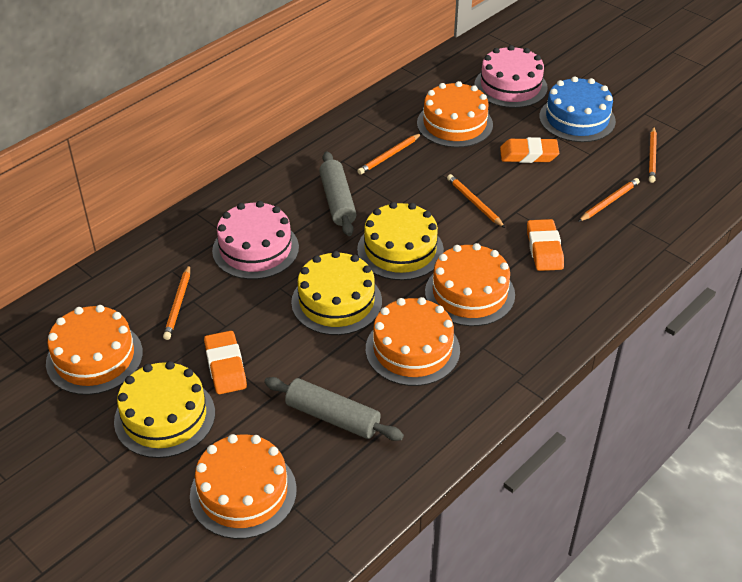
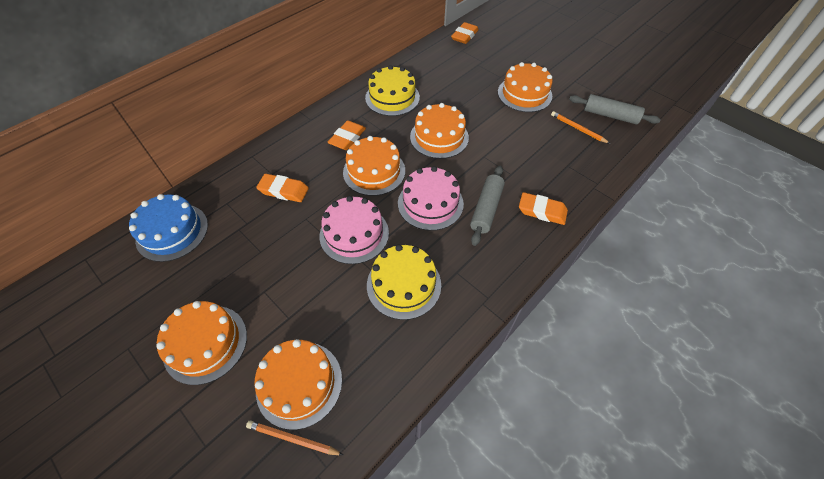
orange eraser: [204,331,247,394] [500,137,559,163] [527,219,564,271] = 3 -> [256,174,309,202] [327,120,366,150] [451,22,479,44] [519,192,568,225] = 4
orange pencil: [163,265,190,340] [357,133,422,175] [447,174,505,228] [578,178,640,222] [649,127,657,183] = 5 -> [246,420,343,455] [551,111,610,144] = 2
yellow cake: [114,361,215,458] [291,251,382,335] [357,202,444,280] = 3 -> [365,65,420,116] [367,244,441,320] = 2

